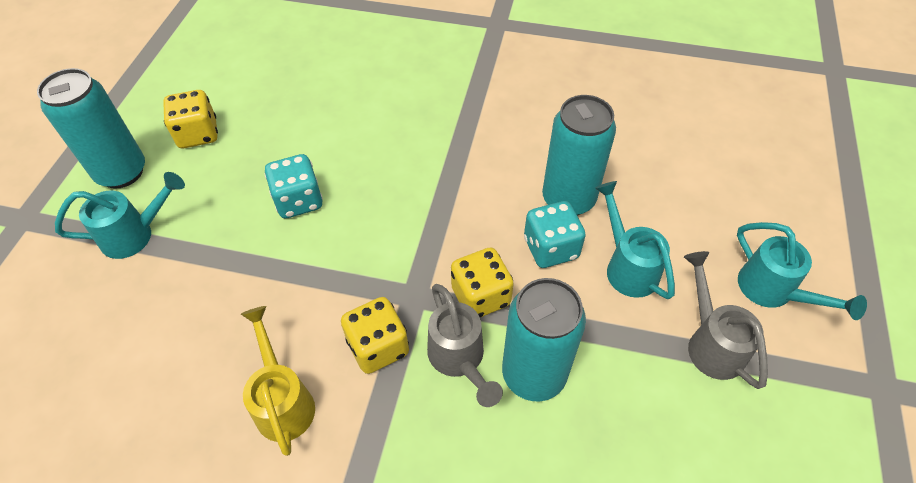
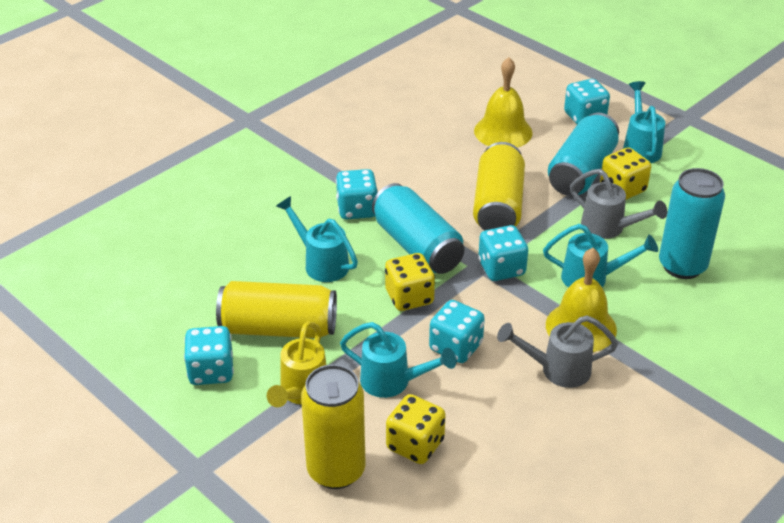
turquoise dice: [264,154,323,218] [524,201,586,268] = 2 -> [184,326,234,385] [336,169,378,220] [429,300,485,363] [478,225,528,281] [564,79,610,124] = 5
turquoise watering can: [55,172,185,259] [595,181,675,299] [737,222,867,320] = 3 -> [276,196,358,282] [340,322,457,398] [543,224,658,288] [623,81,665,163] = 4
yellow bell: none = 0 -> [474,57,533,147] [546,248,617,352] = 2
yellow can: none = 0 -> [216,281,337,338] [301,364,366,489] [473,142,525,231] = 3

